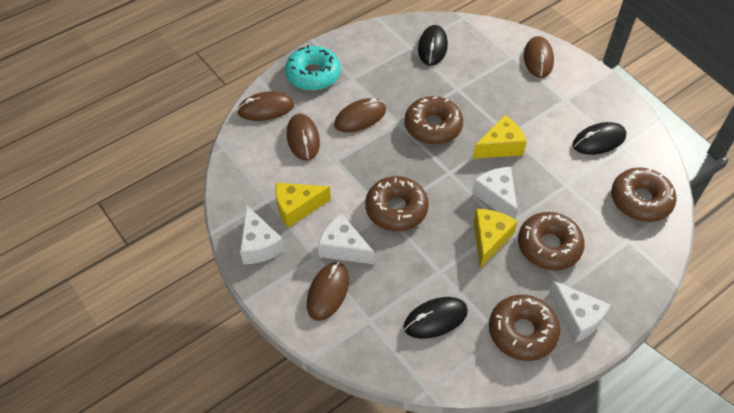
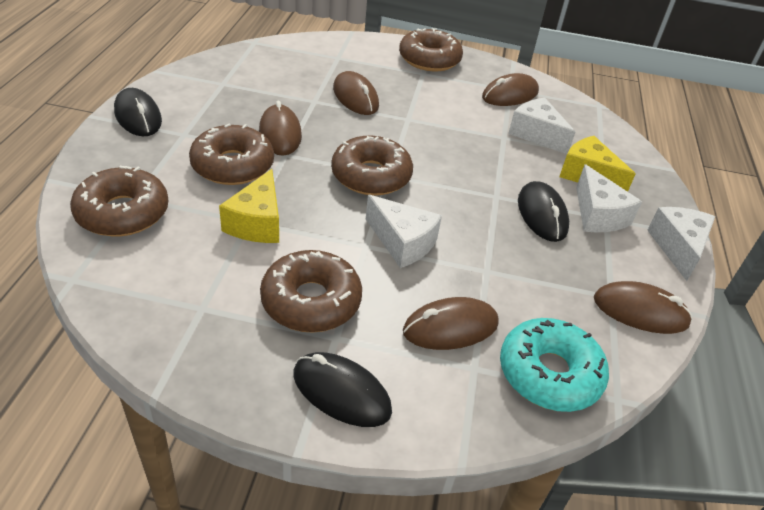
yellow cheese: [275,183,331,228] [473,115,527,159] [474,209,518,268] = 3 -> [219,169,279,243] [559,136,635,192] = 2

